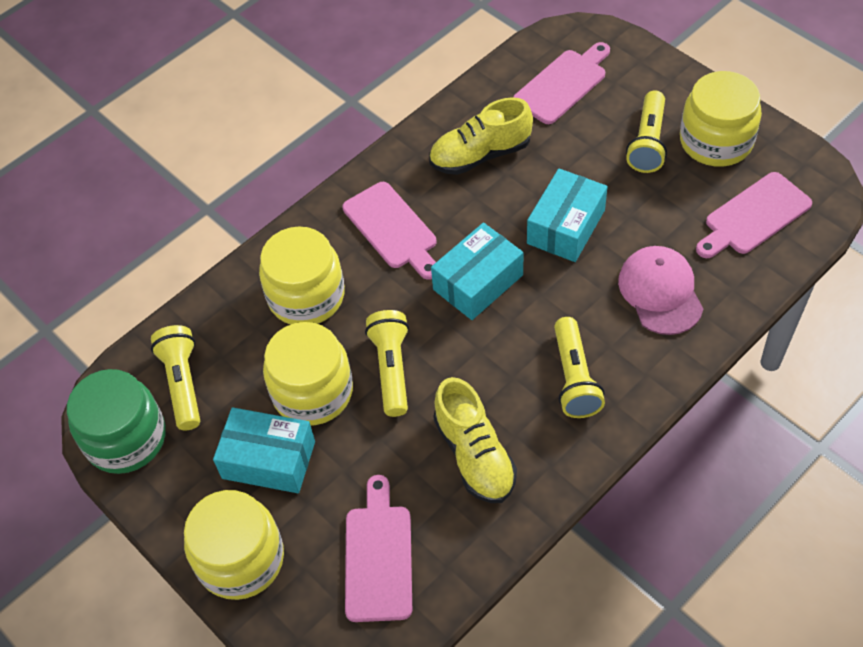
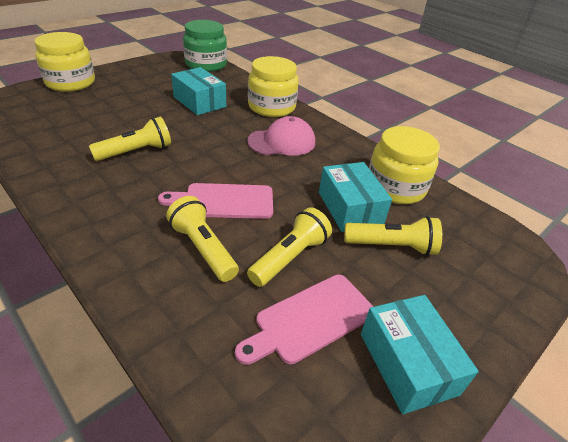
pink cutting board: [342,182,436,280] [345,475,412,622] [513,42,610,124] [696,172,812,258] = 4 -> [158,183,273,219] [235,275,374,365] = 2
yellow jar: [184,490,284,600] [259,226,345,325] [263,322,353,425] [680,71,762,167] = 4 -> [34,32,95,92] [248,56,298,117] [369,126,440,204] = 3
yellow shoe: [429,97,533,175] [433,377,517,503] = 2 -> none = 0

